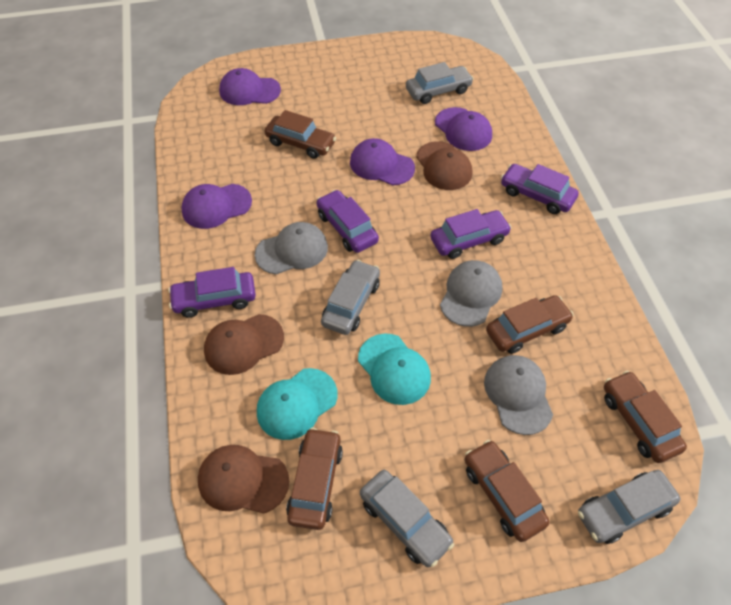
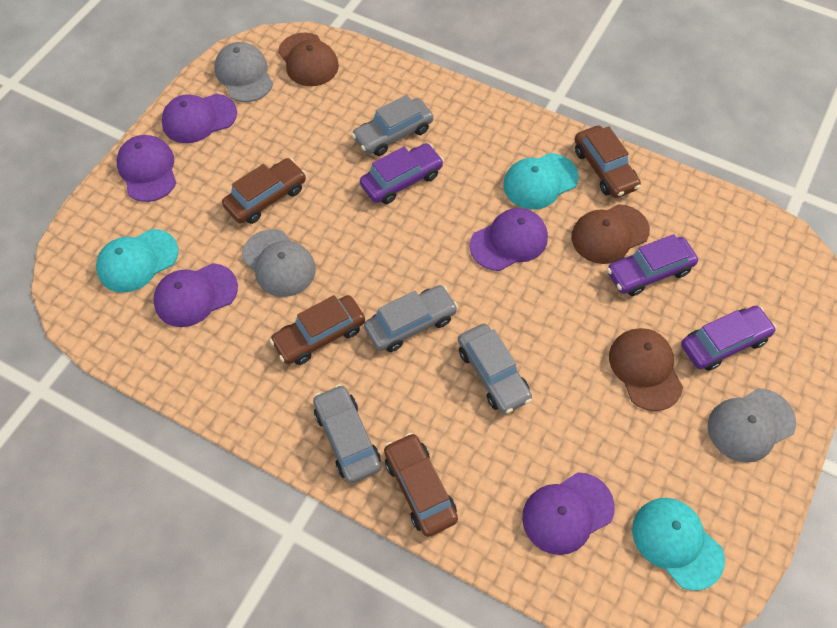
brown car: [265,110,336,159] [286,428,343,530] [465,440,550,542] [486,295,574,354] [604,371,687,463] = 5 -> [222,158,306,224] [270,295,365,365] [384,433,458,537] [575,125,641,198] = 4
purple cap: [181,184,252,229] [219,68,281,105] [350,138,415,186] [435,107,492,151] = 4 -> [117,135,176,202] [153,263,238,327] [161,94,237,143] [470,208,548,271] [522,472,615,555] = 5
purple car: [168,267,256,318] [317,190,379,253] [430,209,512,259] [501,164,579,214] = 4 -> [360,143,444,204] [607,234,698,296] [681,306,777,371] = 3
turquoise cap: [257,368,337,440] [358,333,431,405] = 2 -> [96,229,179,293] [503,153,579,210] [632,498,725,591] = 3

